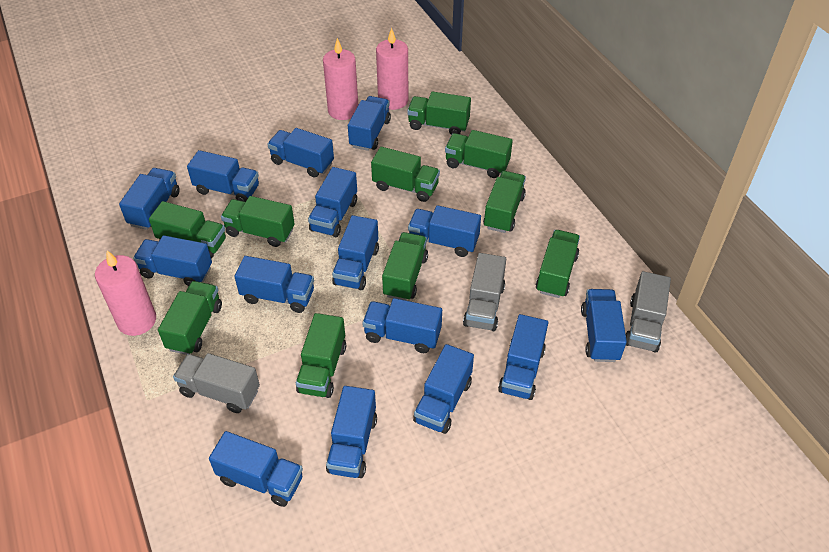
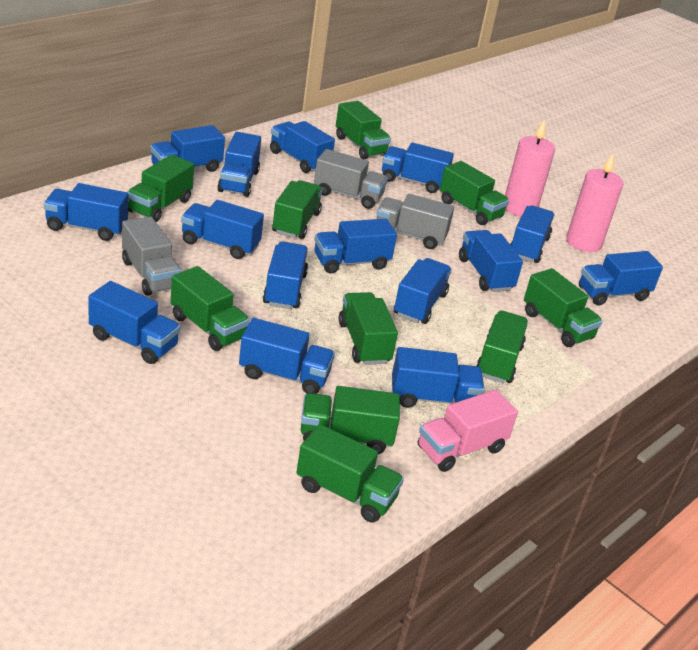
pink candle: [95,250,156,336] [323,38,358,120] [376,28,409,110] = 3 -> [505,121,555,217] [566,154,623,252] = 2
pink truck: none = 0 -> [418,390,518,472] = 1

